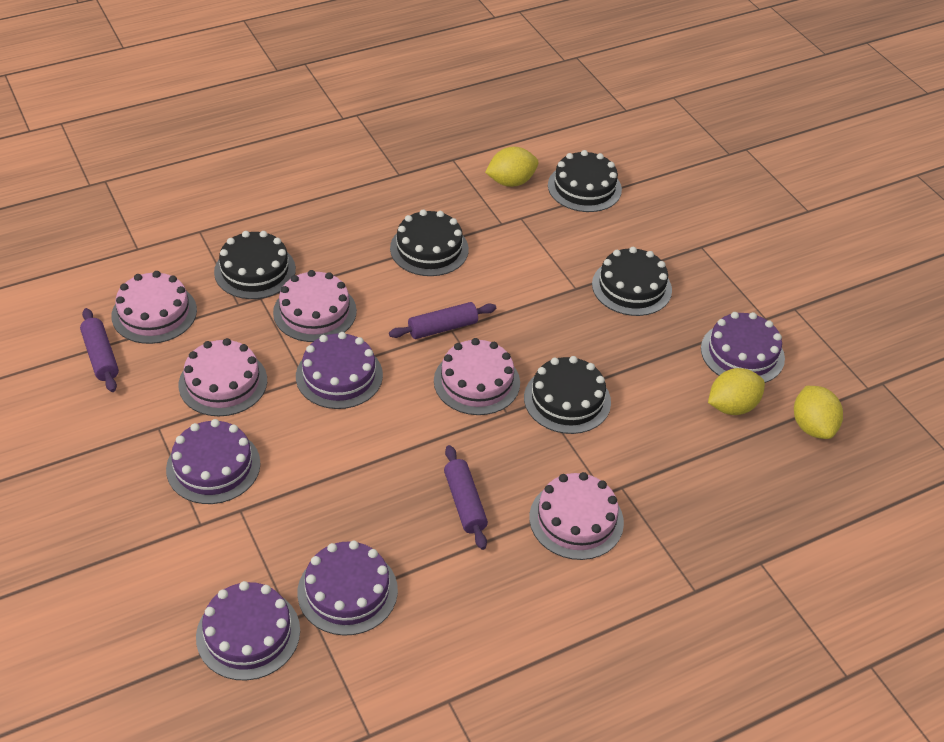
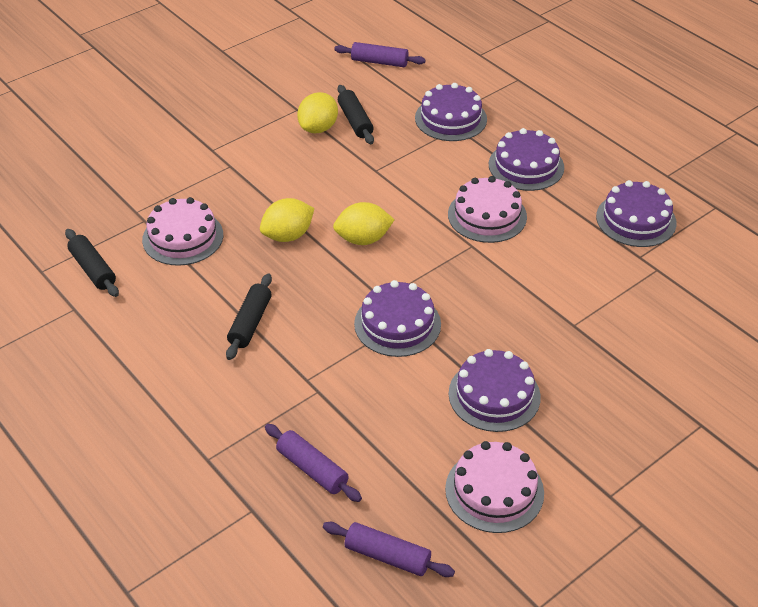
black cake: [214,231,296,299] [390,209,469,276] [524,356,611,434] [548,150,622,212] [592,247,672,316] = 5 -> none = 0
black rolling pin: none = 0 -> [65,229,119,297] [226,274,272,360] [338,85,374,144] = 3
pink cake: [111,271,197,344] [179,338,267,416] [273,270,357,342] [434,338,520,415] [529,472,624,560] = 5 -> [142,197,223,266] [445,441,544,533] [448,176,527,243] = 3

